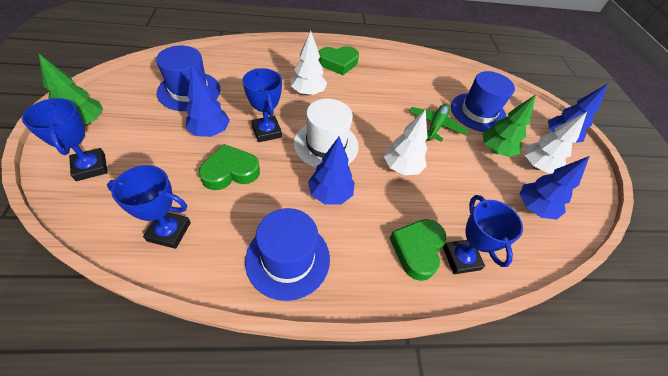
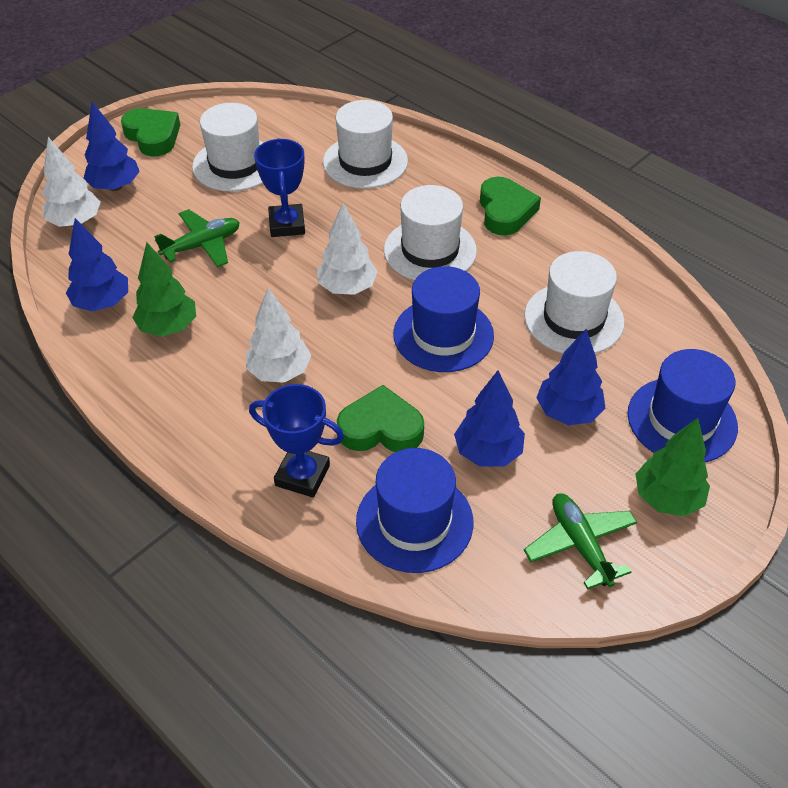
blue trophy: [22,98,108,181] [107,165,191,249] [242,68,282,142] [443,195,523,274] = 4 -> [249,384,344,498] [254,138,305,237] = 2
green plane: [409,104,468,142] = 1 -> [154,209,240,267] [524,493,637,590] = 2
white hat: [294,99,359,168] = 1 -> [192,103,264,192] [323,100,408,189] [384,185,477,280] [524,251,625,354] = 4

